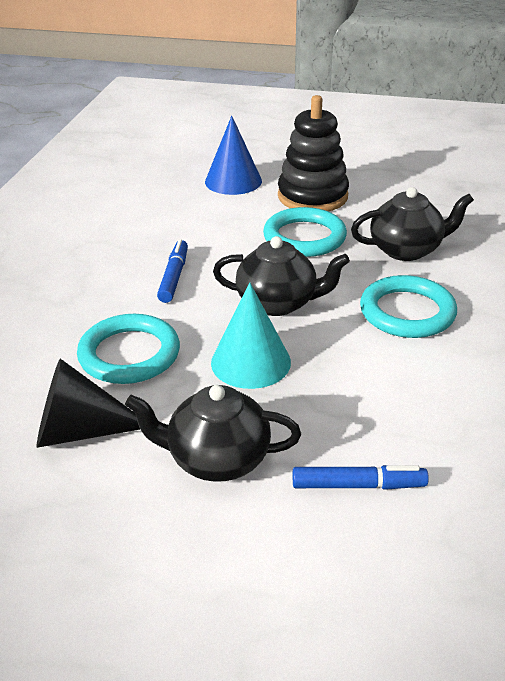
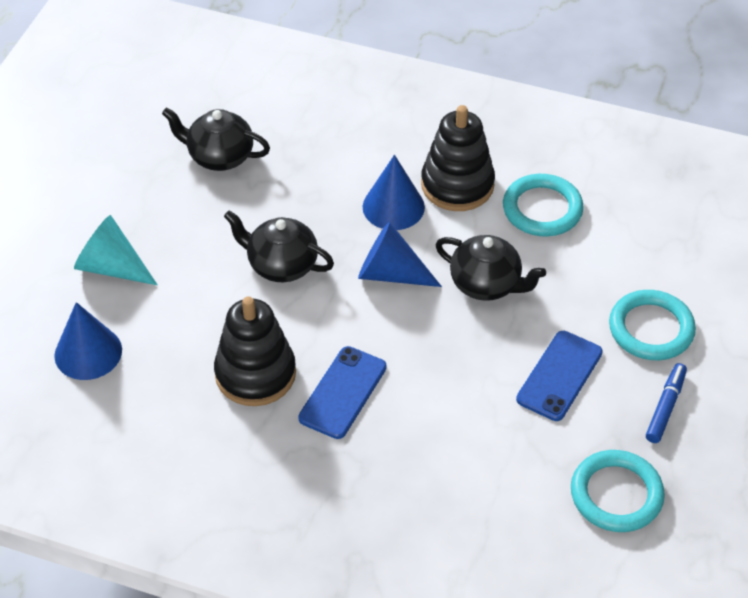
black cone: [37,359,140,448] = 1 -> none = 0
black stacking toy: [278,95,349,211] = 1 -> [214,296,296,406] [421,105,495,211] = 2
blue cone: [205,116,262,195] = 1 -> [54,302,122,380] [358,221,442,287] [363,155,425,230] = 3
blue marker: [157,239,188,303] [293,465,429,490] = 2 -> [646,363,687,443] = 1
blue phone: none = 0 -> [298,346,387,439] [516,331,603,421] = 2

